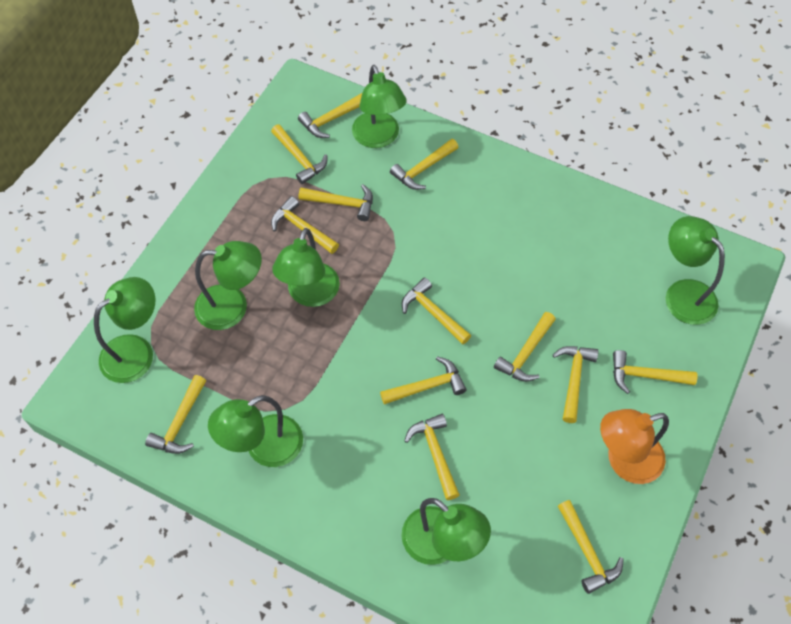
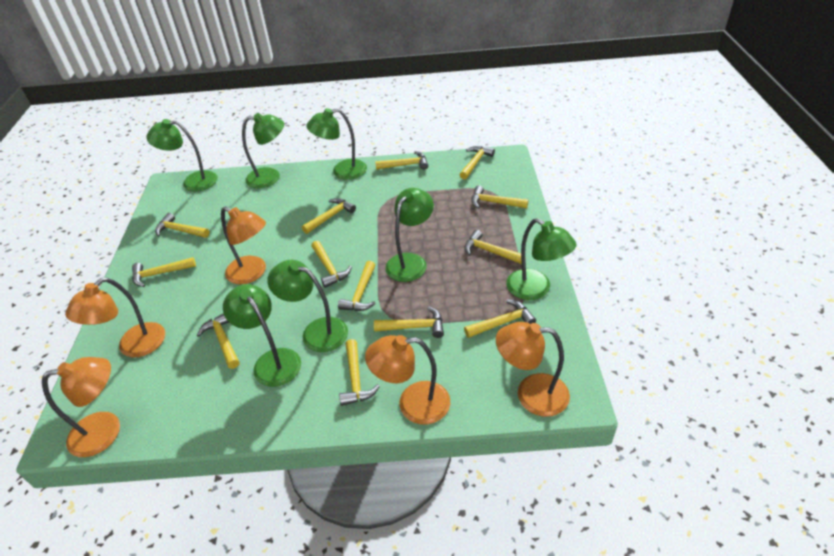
orange lamp: [600,409,669,484] = 1 -> [42,357,120,457] [65,277,165,357] [221,207,266,284] [365,335,450,425] [496,322,570,417] = 5

